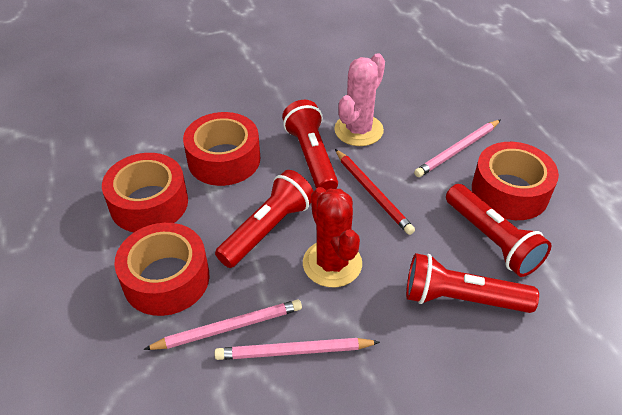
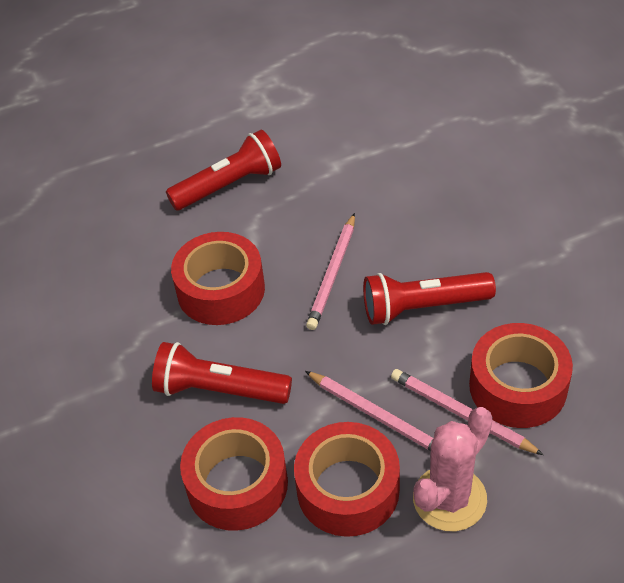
red cactus: [303,187,362,287] = 1 -> none = 0
red flashlight: [215,170,314,268] [282,100,338,191] [406,253,539,313] [446,184,551,277] = 4 -> [152,342,292,404] [166,130,281,210] [363,272,496,325] = 3
red pencil: [335,149,415,235] = 1 -> none = 0

